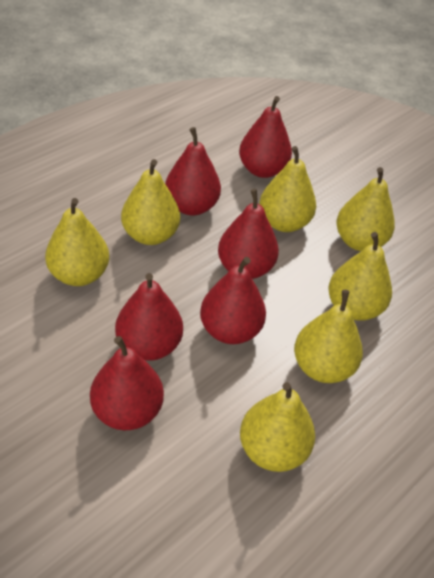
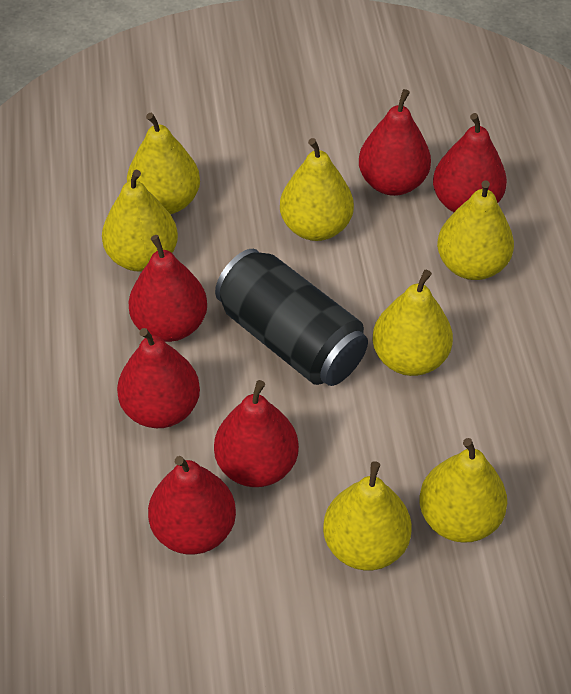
black can: none = 0 -> [215,249,368,386] = 1

